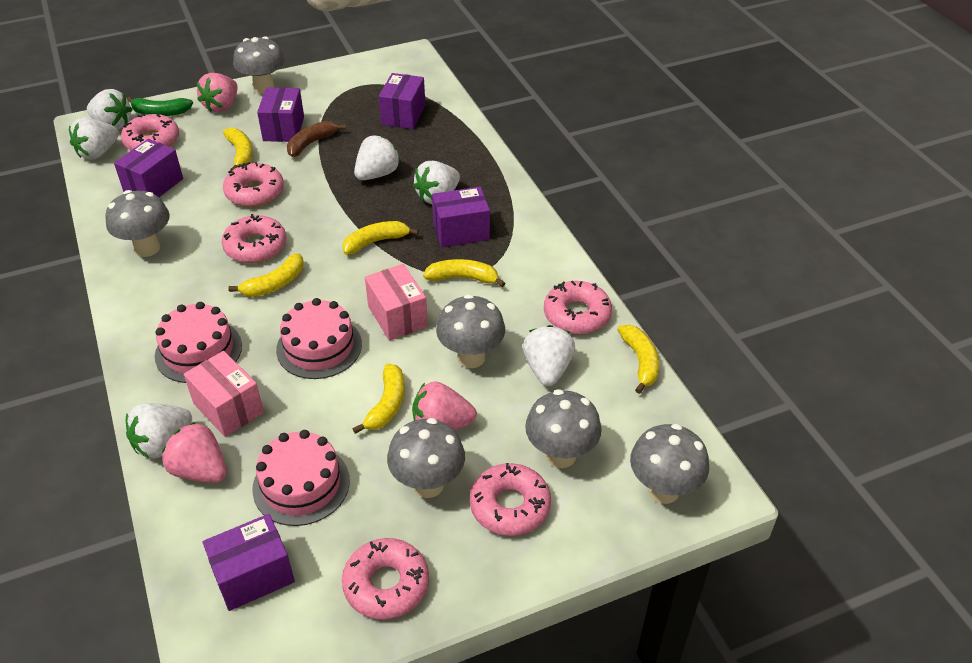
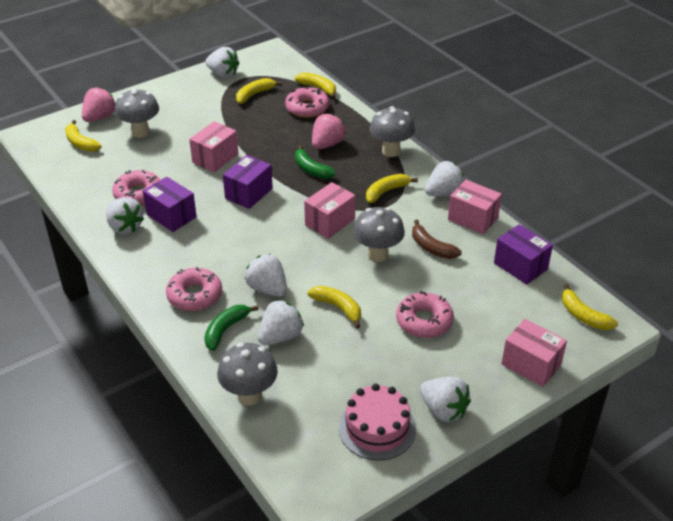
green banana: [127,97,193,116] = 1 -> [204,305,259,351] [295,145,336,179] = 2
grey mushroom: [105,190,170,257] [233,36,285,94] [387,418,465,498] [436,294,505,368] [525,389,602,468] [630,424,709,504] = 6 -> [115,88,159,138] [217,343,278,406] [353,207,405,262] [370,106,415,157] = 4
pink box: [184,351,264,437] [365,264,428,341] = 2 -> [189,121,238,172] [304,182,356,239] [448,180,502,234] [501,319,567,387] = 4
pink cake: [155,302,242,383] [252,430,350,526] [276,298,362,379] = 3 -> [339,384,416,461] = 1
pink donut: [121,113,179,150] [222,214,286,263] [223,162,284,207] [342,538,429,620] [470,463,551,536] [544,281,612,334] = 6 -> [112,170,160,206] [166,267,222,311] [285,86,329,118] [396,291,454,338] = 4
pink strawberry: [162,422,227,483] [197,73,238,112] [412,381,477,431] = 3 -> [82,87,116,122] [312,113,346,149] = 2
purple box: [114,139,183,197] [202,514,295,611] [257,87,304,142] [379,73,425,129] [432,187,490,247] = 5 -> [143,177,197,232] [223,155,273,209] [494,224,553,285] = 3

